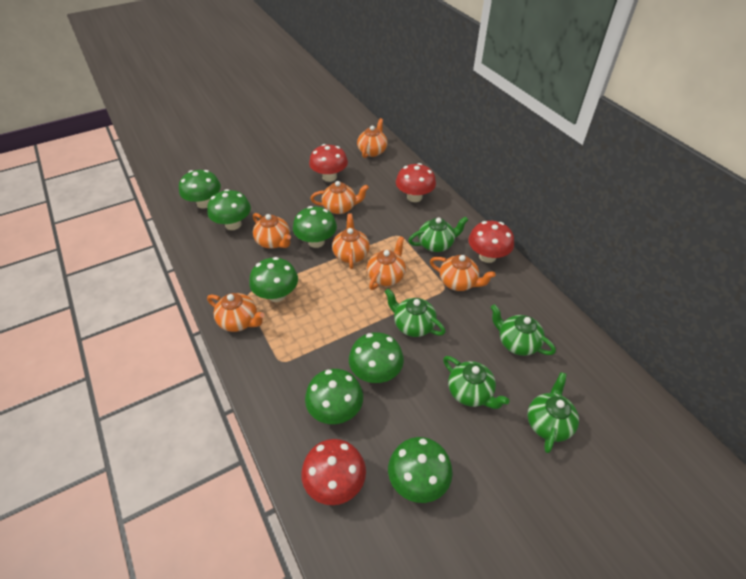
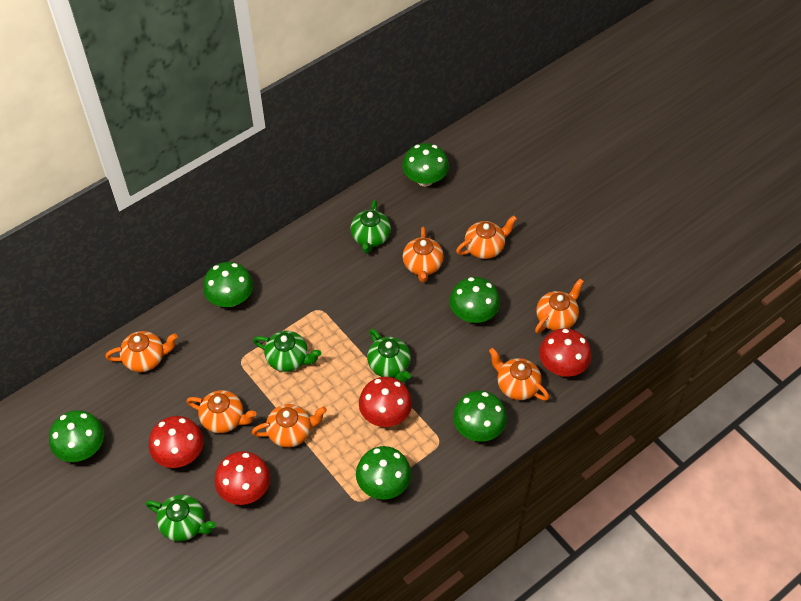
green mushroom: [179,170,221,209] [207,189,251,230] [249,257,298,302] [293,206,337,248] [305,369,363,424] [349,332,404,383] [388,437,453,503] = 7 -> [49,410,104,462] [203,262,253,307] [356,446,411,500] [402,143,449,186] [450,277,500,323] [453,391,507,442] = 6
green teapot: [385,288,446,337] [408,216,468,252] [443,356,509,409] [490,304,556,356] [527,372,579,453] = 5 -> [146,495,216,542] [253,331,321,372] [350,200,391,254] [367,329,411,383] = 4

